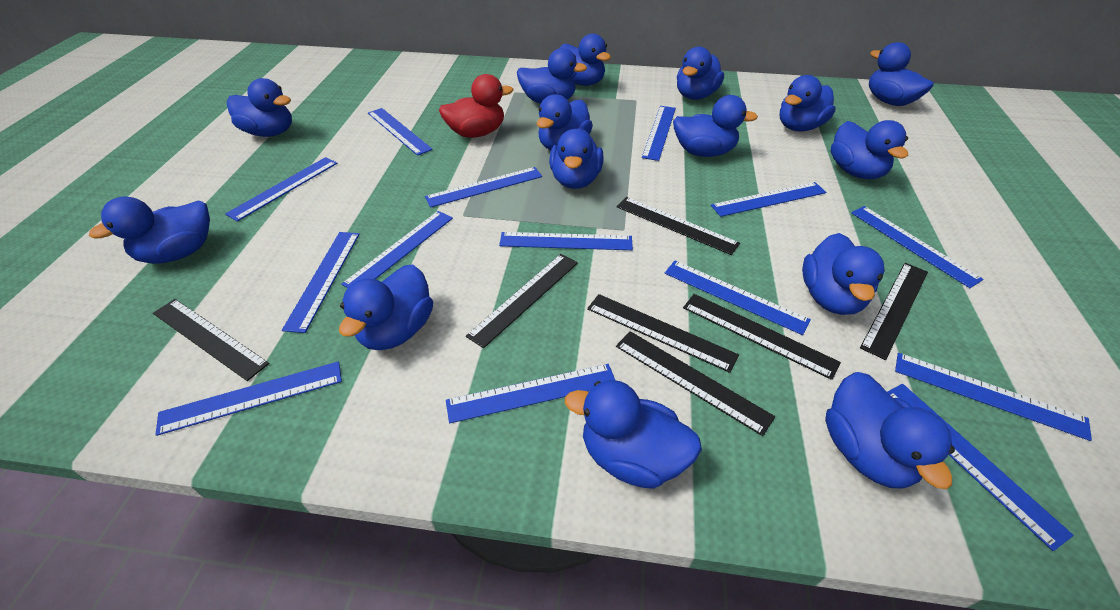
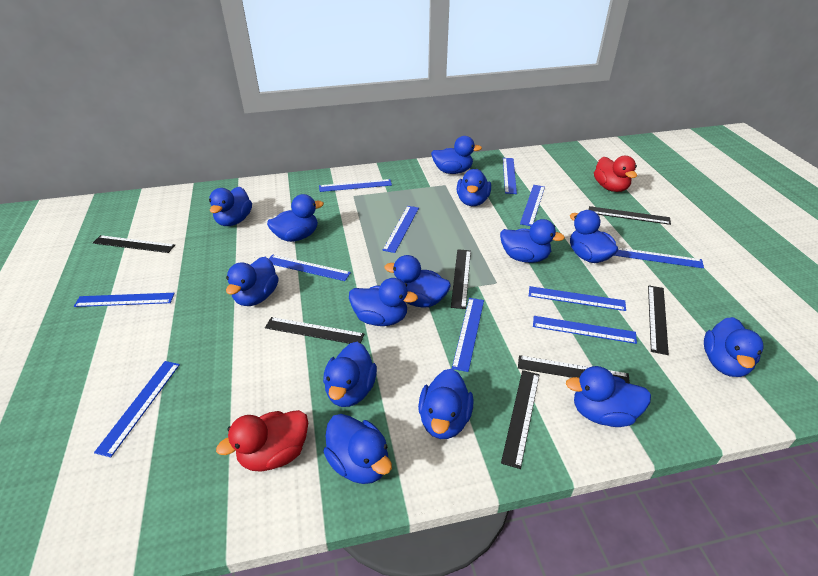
blue duck: [89,196,210,264] [227,78,292,137] [339,265,433,350] [517,48,587,104] [537,94,593,150] [549,128,603,189] [560,34,611,86] [565,380,702,489] [673,95,758,157] [677,47,724,100] [780,75,836,132] [802,233,885,315] [825,372,955,489] [831,120,908,179] [869,42,933,106] = 15 -> [209,187,252,226] [226,257,279,306] [267,194,324,242] [323,342,377,407] [323,414,392,484] [349,278,418,326] [384,255,451,308] [418,369,474,439] [431,136,482,174] [457,169,491,206] [500,219,565,263] [566,366,651,427] [570,210,618,263] [704,317,764,377] = 14
blue ruler: [155,361,342,436] [225,157,337,222] [282,232,360,333] [342,211,453,288] [368,108,433,156] [425,167,542,208] [446,364,615,423] [499,232,633,250] [642,106,676,161] [665,261,811,335] [711,182,826,217] [851,206,984,288] [887,384,1074,551] [895,353,1092,441] = 14 -> [74,293,175,307] [94,361,180,457] [269,255,351,281] [319,179,392,192] [383,206,419,253] [452,298,484,372] [503,158,517,194] [520,185,545,226] [529,286,626,311] [533,316,637,344] [614,248,704,268] = 11
red duck: [439,74,513,138] = 1 -> [216,410,308,472] [594,156,637,192] = 2

